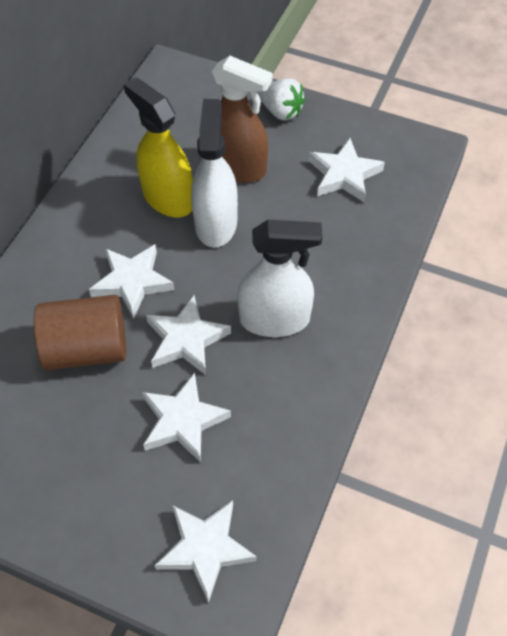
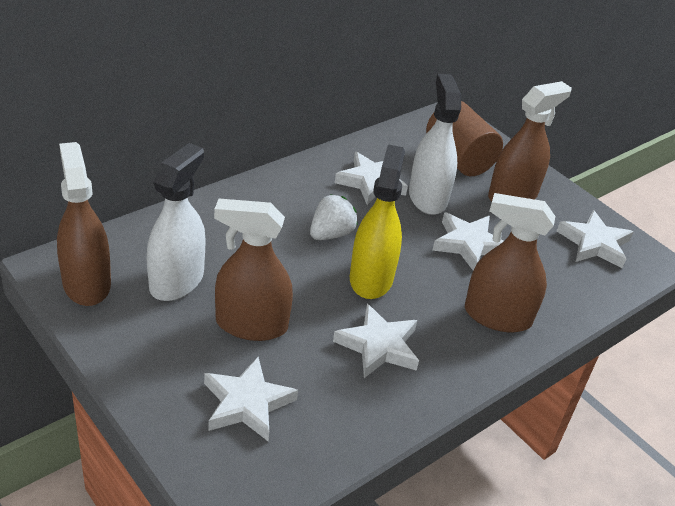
brown spray bottle: [212,56,273,183] = 1 -> [57,142,111,306] [214,199,293,341] [465,193,555,332] [488,81,572,202] = 4

